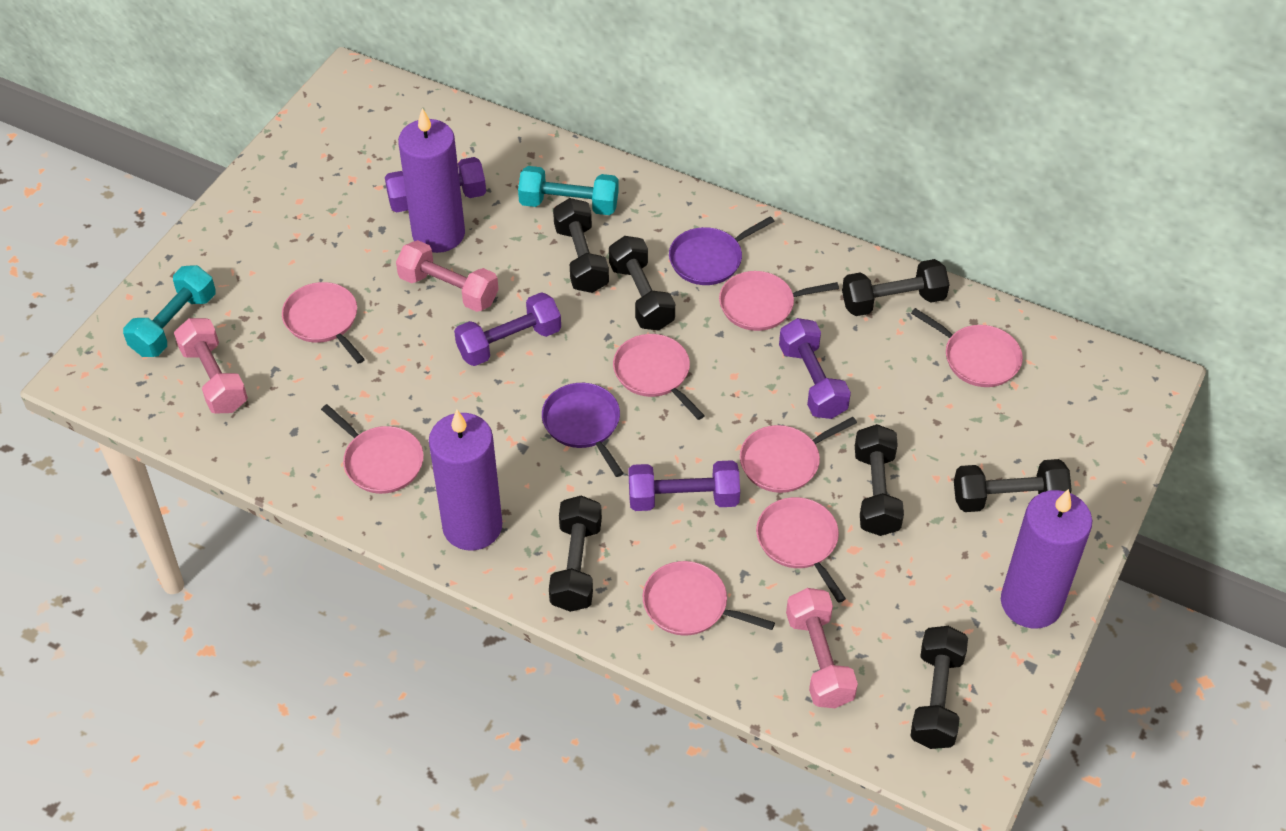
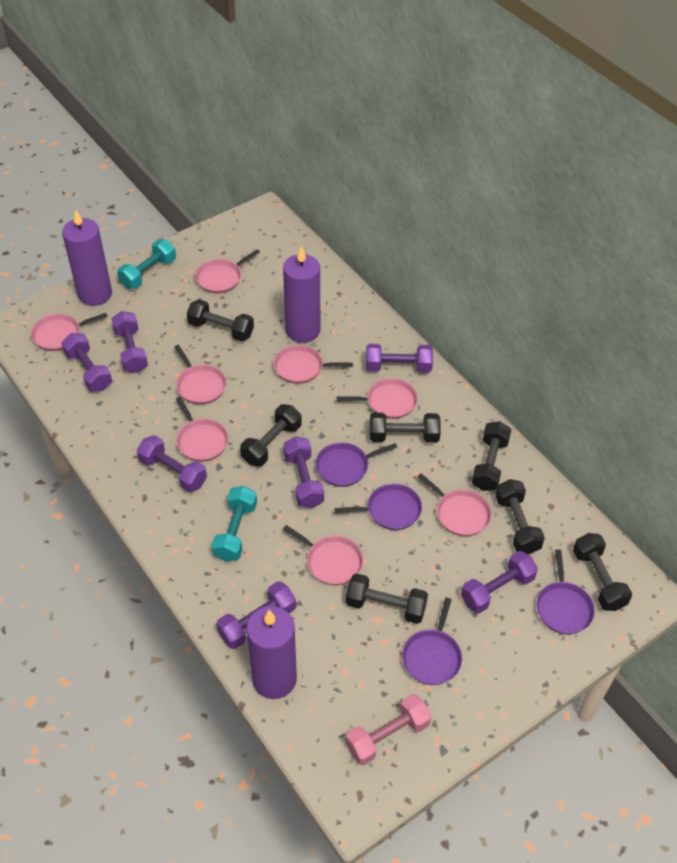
pink dumbbell: [174,318,248,414] [396,240,499,312] [786,588,858,708] = 3 -> [345,694,432,765] = 1
purple dumbbell: [385,157,486,212] [454,292,561,366] [629,460,740,511] [779,318,851,419] = 4 -> [61,333,112,392] [111,311,148,373] [137,435,207,492] [216,581,296,649] [283,436,324,508] [366,344,433,373] [461,551,538,613] = 7
purple pan: [542,383,624,477] [669,216,775,285] = 2 -> [315,442,397,487] [335,483,422,530] [402,598,462,685] [536,549,595,634] = 4

